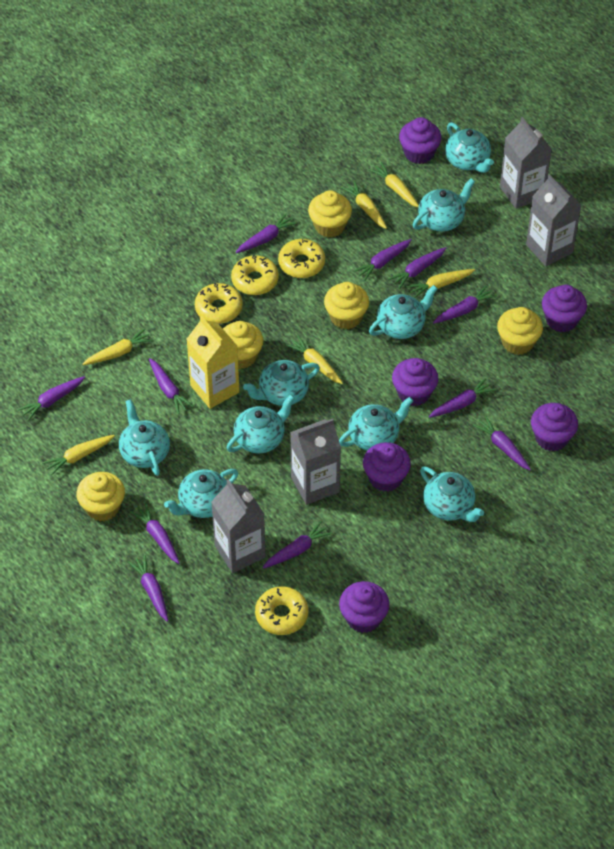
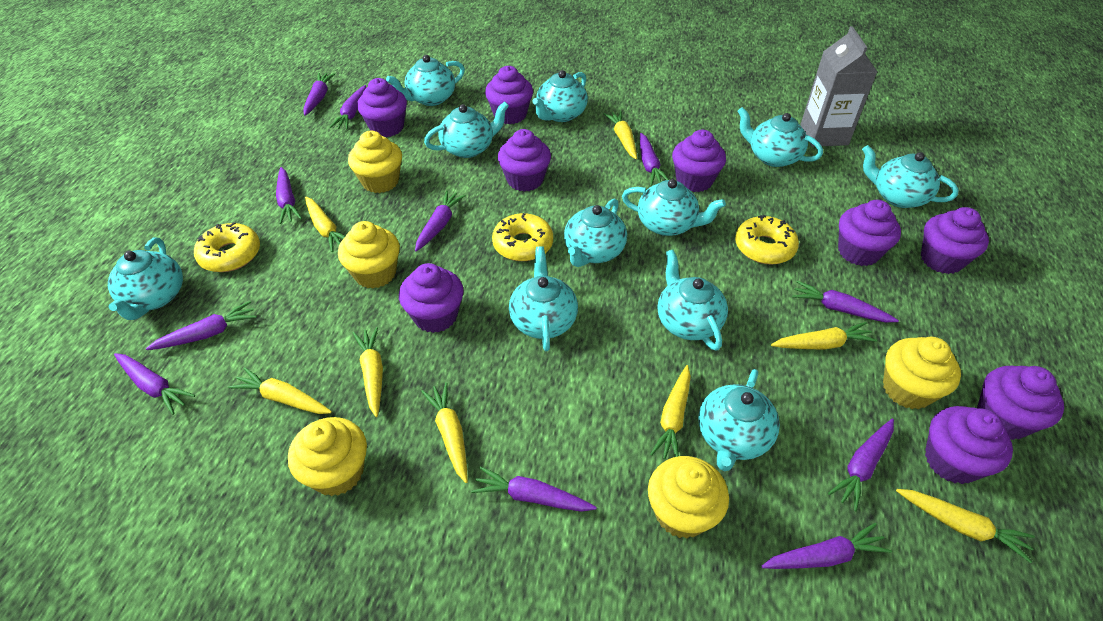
grey carton: [211,479,266,573] [290,419,341,505] [500,117,552,209] [526,174,581,266] = 4 -> [801,26,877,147] = 1
purple cupcake: [339,581,390,633] [363,442,411,492] [392,358,439,406] [399,117,442,164] [531,403,578,452] [542,285,587,332] = 6 -> [357,78,407,137] [399,263,464,333] [485,66,533,124] [498,129,551,192] [672,130,726,192] [838,200,901,266] [921,207,989,274] [925,406,1013,484] [977,366,1064,440] = 9
turquoise teapot: [119,399,170,476] [164,469,238,518] [226,394,295,453] [243,360,320,406] [339,397,413,451] [369,285,438,339] [413,178,475,232] [420,466,484,522] [445,122,494,173] = 9 -> [108,238,183,320] [386,55,465,106] [424,102,509,158] [509,246,578,351] [532,70,588,122] [564,199,627,267] [622,179,726,236] [658,250,728,351] [698,369,780,471] [737,107,823,167] [862,145,959,208] = 11
yellow carrot: [42,435,115,476] [83,328,153,365] [285,335,343,384] [341,181,387,229] [369,162,419,207] [406,269,475,298] = 6 -> [228,367,332,414] [305,197,345,252] [353,327,383,417] [421,382,468,483] [604,111,637,159] [650,365,691,459] [771,322,877,350] [896,489,1035,563] = 8
yellow carton: [187,316,240,409] = 1 -> none = 0
yellow donut: [195,283,242,324] [231,255,279,295] [255,586,308,635] [278,239,325,278] = 4 -> [194,222,260,272] [492,213,553,261] [735,215,799,264] = 3

